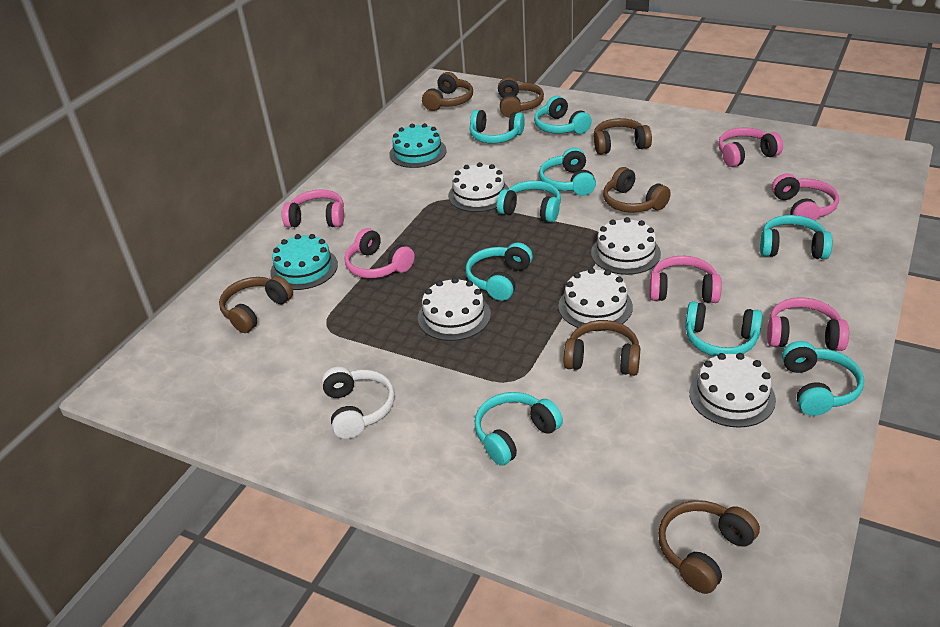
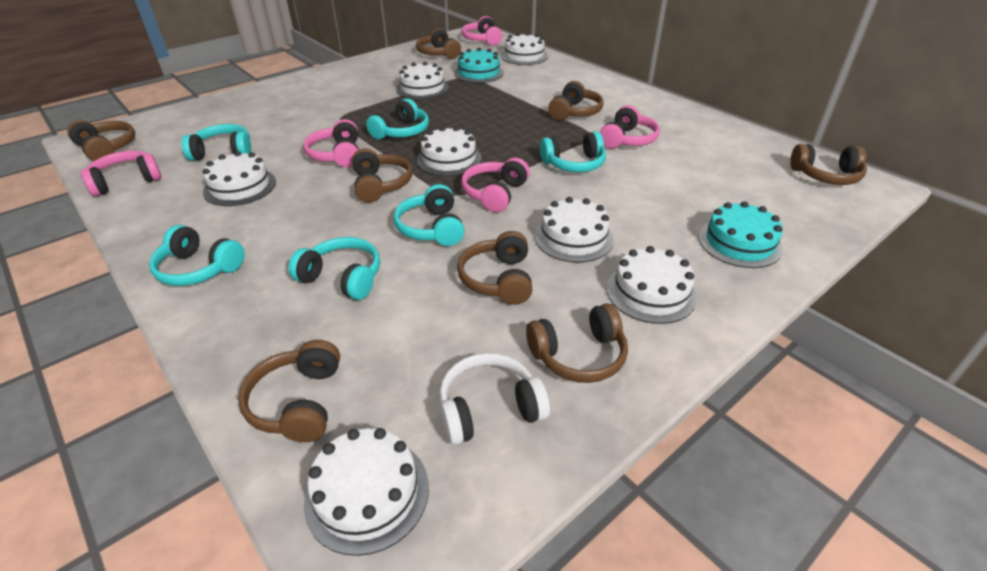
brown headphones: [219,276,293,333] [422,72,473,111] [498,77,544,118] [563,320,640,376] [594,118,652,155] [603,167,671,213] [658,500,760,594] = 7 -> [67,120,135,161] [238,340,340,442] [352,148,412,202] [416,28,461,59] [457,231,533,305] [526,303,628,383] [548,81,604,120] [790,144,867,185] = 8
pink headphones: [282,189,344,228] [344,228,415,278] [649,256,722,303] [718,128,783,167] [767,297,849,351] [772,173,839,221] = 6 -> [81,150,161,196] [303,119,359,167] [461,16,502,46] [461,158,530,212] [600,105,660,149] = 5
turquoise headphones: [466,243,533,301] [470,110,525,143] [475,392,563,466] [497,180,561,223] [534,96,592,134] [539,148,596,196] [685,301,762,356] [760,215,832,259] [782,341,864,416] = 9 -> [149,225,245,286] [182,124,251,161] [288,237,380,300] [366,98,429,139] [394,184,465,246] [540,131,606,172] = 6
white cake: [418,278,491,341] [448,162,509,212] [558,268,633,331] [591,217,661,275] [689,353,776,428] = 5 -> [203,151,276,206] [304,428,429,556] [396,62,449,99] [417,126,482,176] [501,32,548,65] [535,197,614,263] [606,246,697,324] = 7

